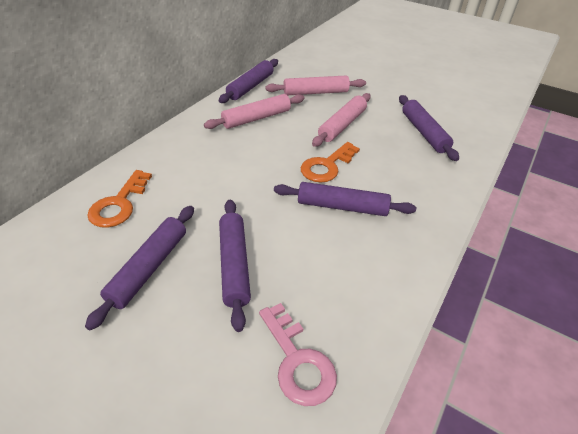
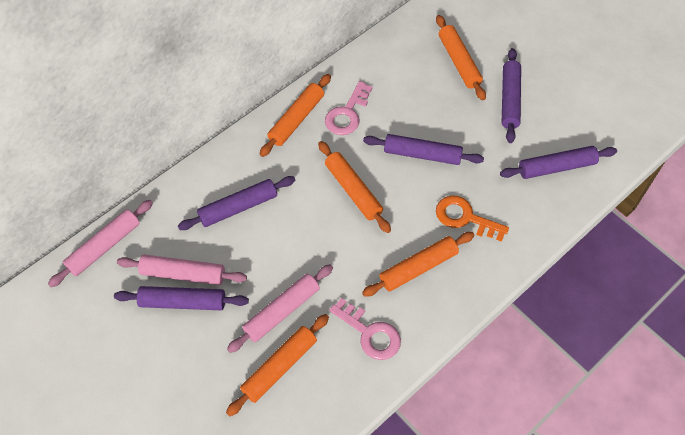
orange key: [87,170,152,228] [301,142,360,182] = 2 -> [436,195,509,242] = 1
orange rolling pin: none = 0 -> [226,314,329,416] [260,74,331,157] [318,141,391,233] [362,232,474,297] [436,15,486,100] = 5
pink key: [259,303,337,406] = 1 -> [325,81,373,135] [329,298,401,360] = 2

